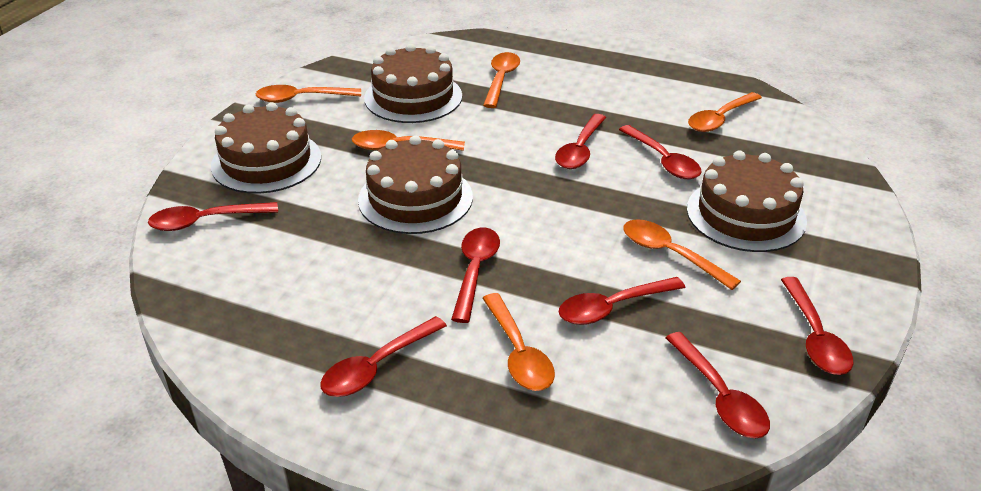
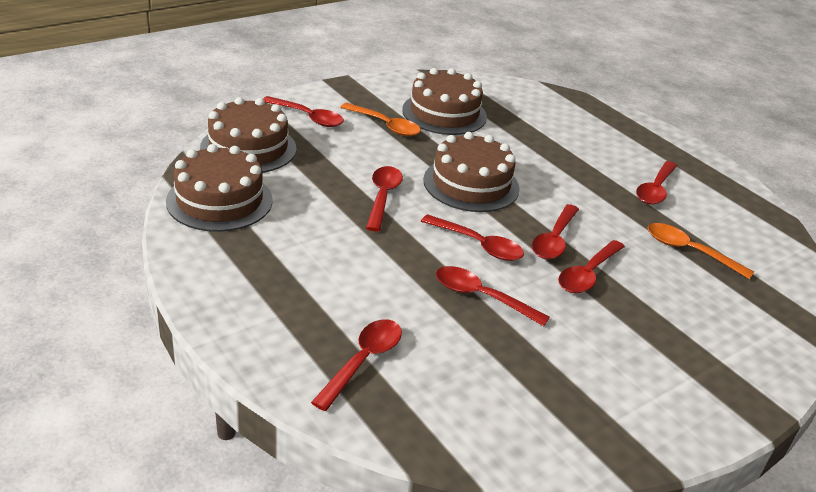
orange spoon: [256,85,361,103] [352,130,465,151] [482,293,555,391] [483,52,520,108] [623,219,741,290] [688,92,762,132] = 6 -> [340,103,421,136] [648,223,754,279] = 2

